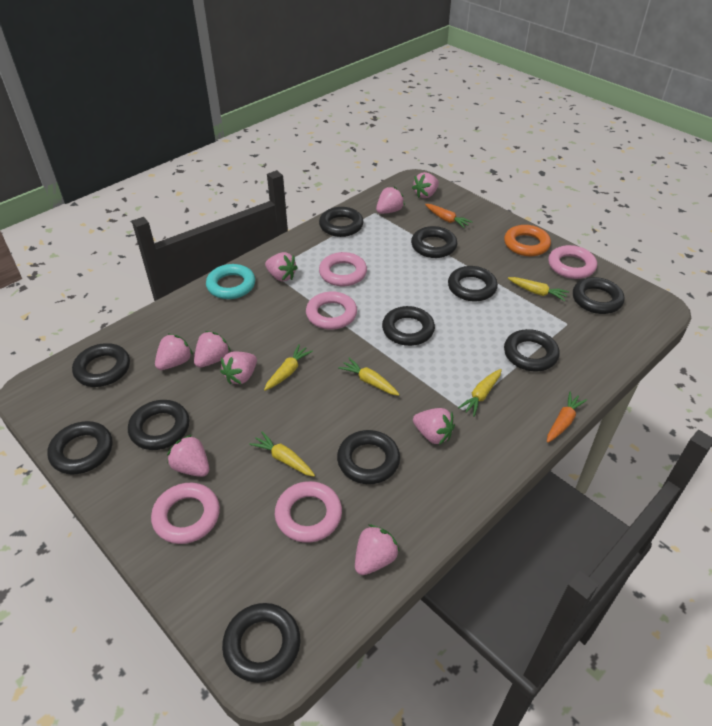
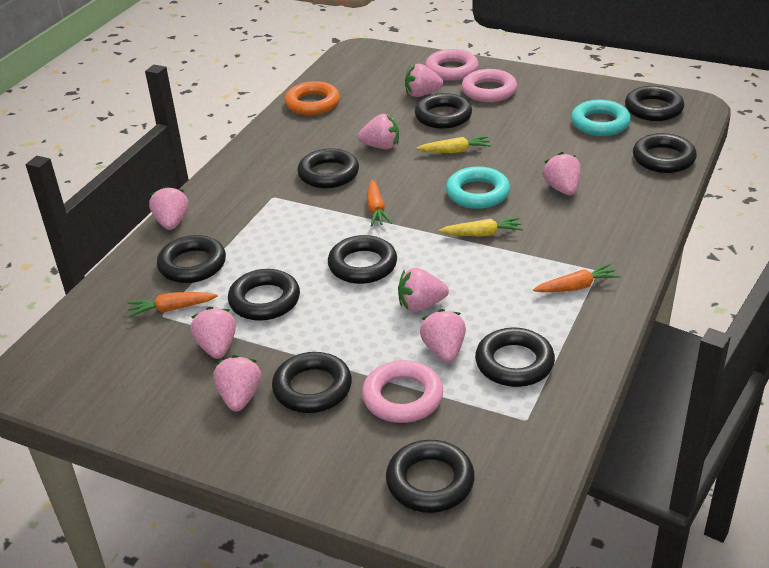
black ring: [47,421,112,474] [72,343,130,387] [128,400,190,450] [222,603,300,683] [319,207,364,237] [337,430,400,484] [382,306,435,346] [411,226,457,258] [448,266,498,301] [504,329,560,371] [573,277,625,314] = 11 -> [157,235,226,283] [228,269,300,321] [272,352,352,413] [298,148,359,188] [328,235,397,284] [386,440,475,513] [415,93,472,129] [475,328,555,387] [625,86,684,121] [633,133,697,173] = 10
orange carrot: [425,204,472,228] [547,392,587,443] = 2 -> [128,292,218,317] [367,180,392,226] [533,263,621,292] = 3
pink ring: [151,483,220,544] [275,481,342,543] [306,291,357,330] [319,252,367,286] [548,245,597,279] = 5 -> [362,360,443,423] [425,49,479,81] [462,69,517,102] = 3
pink strawberry: [155,333,193,370] [167,434,209,477] [194,331,231,368] [220,352,257,384] [265,252,298,281] [355,525,400,575] [376,187,405,214] [412,172,439,198] [413,408,455,445] = 9 -> [149,186,188,230] [190,307,236,359] [213,355,261,412] [358,114,399,149] [398,268,449,312] [405,64,443,97] [420,309,466,363] [542,152,581,195] = 8
turquoise ring: [206,264,255,299] = 1 -> [446,166,510,209] [571,100,631,136] = 2
yellow carrot: [249,432,315,477] [264,344,313,391] [338,358,400,396] [458,369,502,417] [508,277,569,301] = 5 -> [416,136,492,153] [439,217,523,237] = 2

